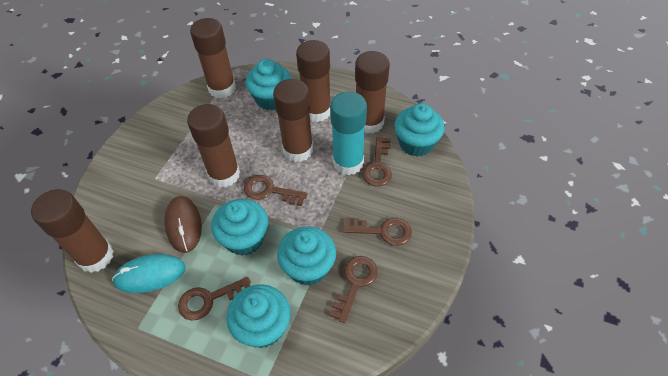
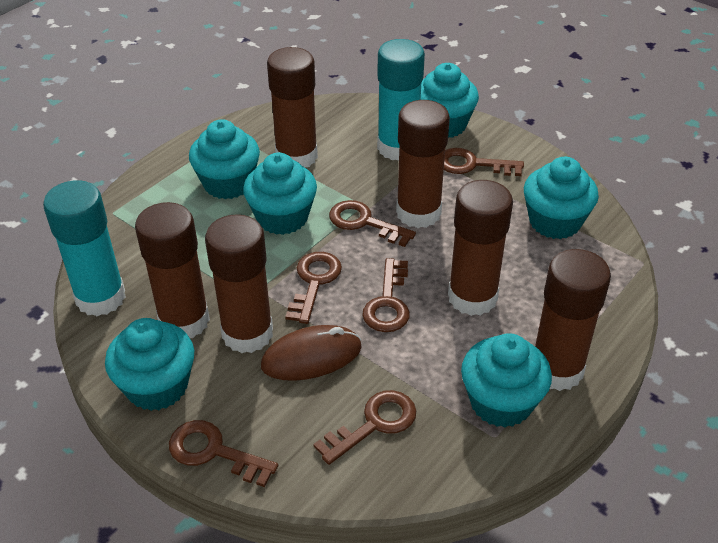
brown key: [178,277,251,321] [244,175,307,206] [329,256,378,323] [342,218,412,246] [362,136,392,187] = 5 -> [169,420,278,487] [285,252,342,324] [313,390,416,465] [329,200,416,247] [362,258,410,332] [444,148,524,176] = 6
turquoise cupcake: [211,199,268,256] [226,284,290,348] [246,59,291,110] [277,226,336,286] [394,103,445,157] = 5 -> [105,318,194,411] [189,119,260,199] [243,153,317,235] [421,63,479,138] [461,333,552,427] [524,157,599,239] = 6
turquoise glue stick: [330,91,367,176] = 1 -> [43,180,126,316] [377,39,425,161] = 2
turquoise mouse: [112,254,186,293] = 1 -> none = 0

